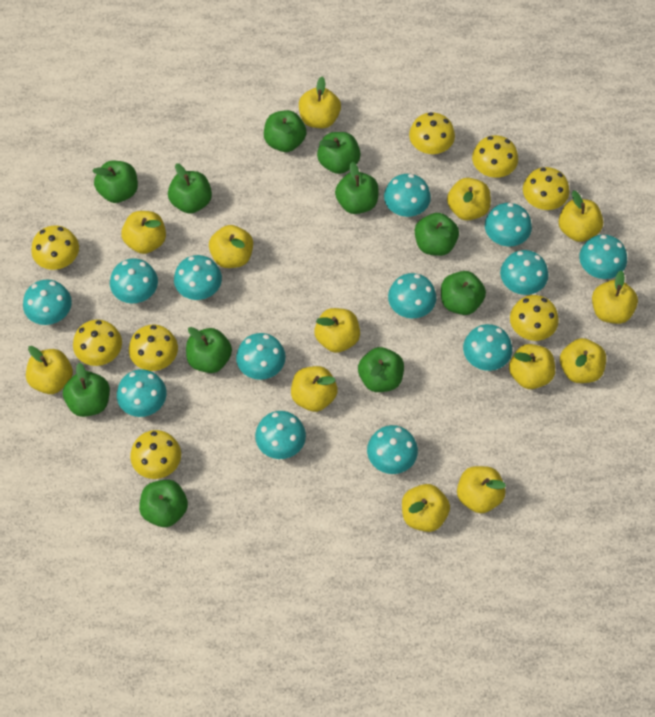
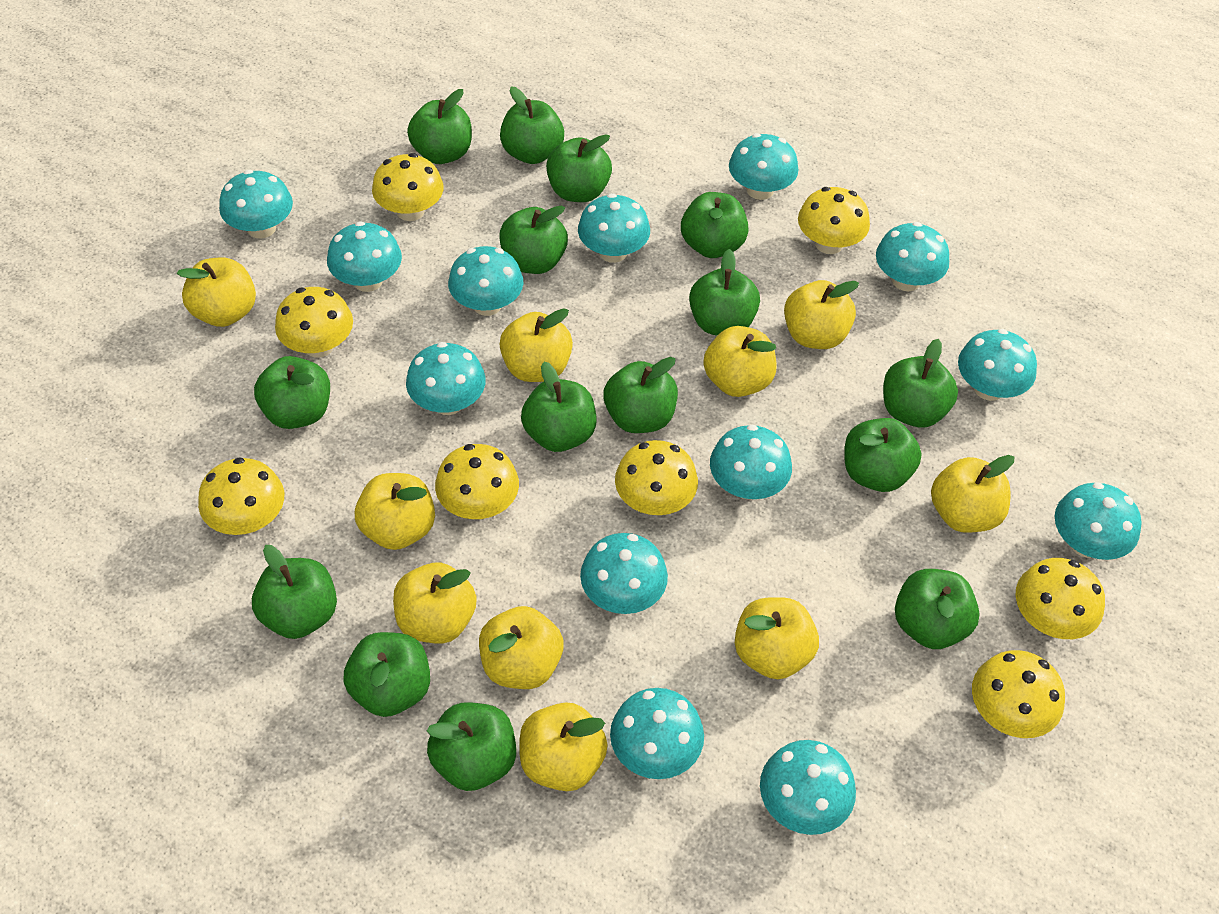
green apple: [63,363,110,417] [92,161,138,203] [139,480,188,527] [168,163,212,214] [186,327,232,373] [264,110,306,152] [317,132,361,174] [335,162,379,214] [358,347,404,392] [415,213,459,256] [441,271,486,315] = 11 -> [252,545,337,639] [254,356,330,429] [343,632,430,717] [407,89,472,164] [427,702,516,791] [500,87,564,164] [500,206,568,274] [521,362,596,452] [546,134,612,202] [603,357,678,433] [681,192,749,258] [689,249,760,336] [844,418,921,492] [883,339,958,427] [895,569,980,649] = 15
yellow apple: [26,346,73,394] [121,211,166,254] [209,225,253,268] [291,366,338,412] [299,77,341,128] [314,308,360,353] [402,484,450,532] [447,178,491,221] [457,466,506,513] [509,344,555,389] [559,190,603,242] [560,338,606,383] [592,270,638,324] = 13 -> [177,257,256,327] [355,473,435,550] [393,563,477,644] [479,606,563,689] [499,308,573,382] [519,702,608,791] [703,326,777,397] [735,597,819,679] [784,280,859,349] [931,455,1014,533] = 10

